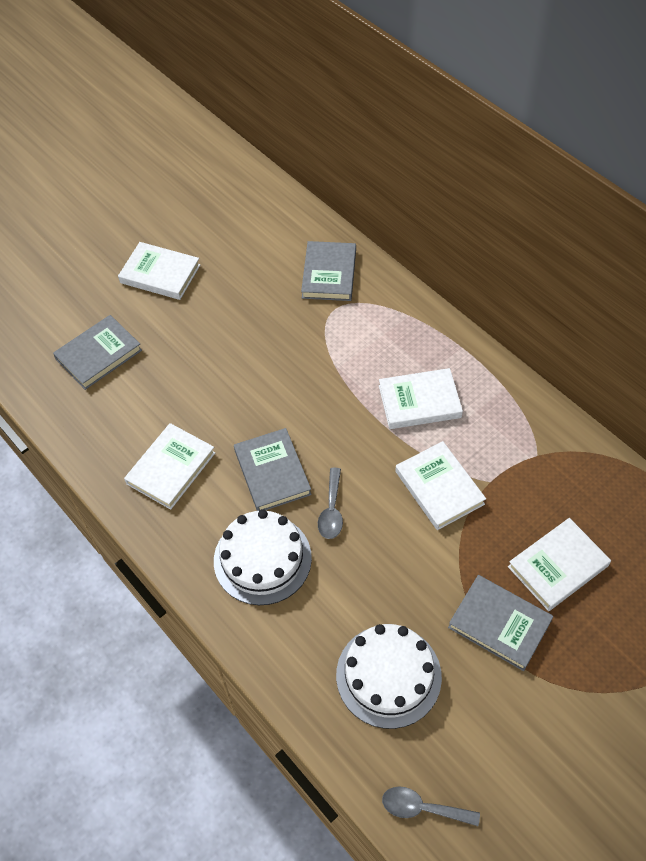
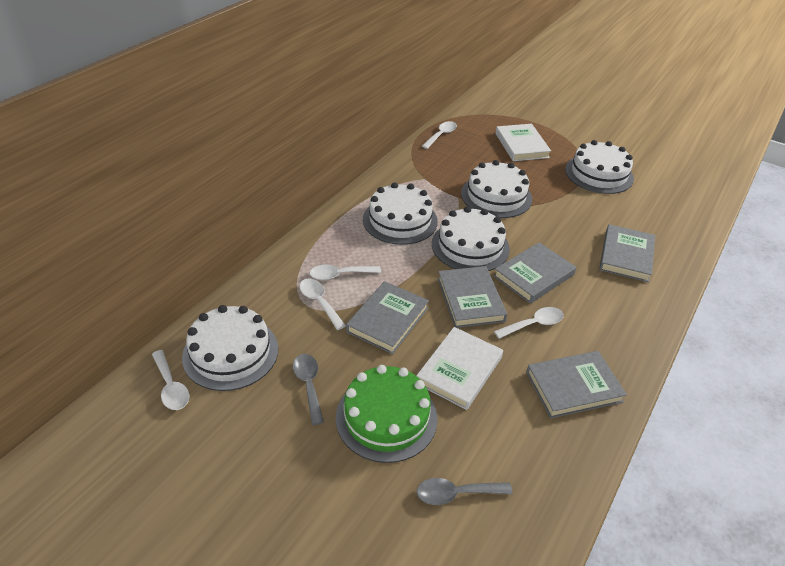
green cake: none = 0 -> [336,365,438,463] = 1
grey book: [53,315,142,390] [234,428,312,511] [301,241,356,301] [448,575,553,671] = 4 -> [346,281,429,354] [438,266,507,328] [494,242,576,304] [526,351,627,418] [599,224,655,282] = 5
white book: [118,242,200,300] [124,423,215,510] [379,368,463,429] [395,441,486,530] [508,518,611,611] = 5 -> [416,327,503,410] [495,124,551,161] = 2
white cake: [214,510,312,605] [336,624,442,729] = 2 -> [182,305,278,391] [363,182,438,245] [432,206,510,271] [461,160,532,218] [565,140,634,194] = 5
white spoon: none = 0 -> [152,350,189,410] [299,279,346,330] [310,265,381,280] [422,121,457,149] [494,307,564,339] = 5

